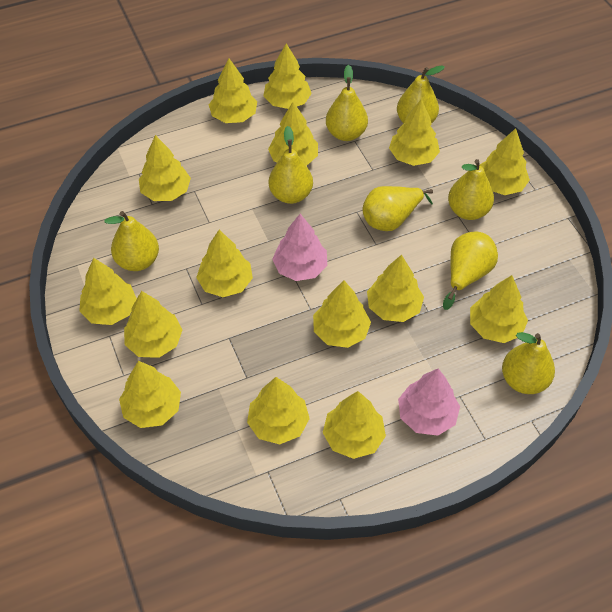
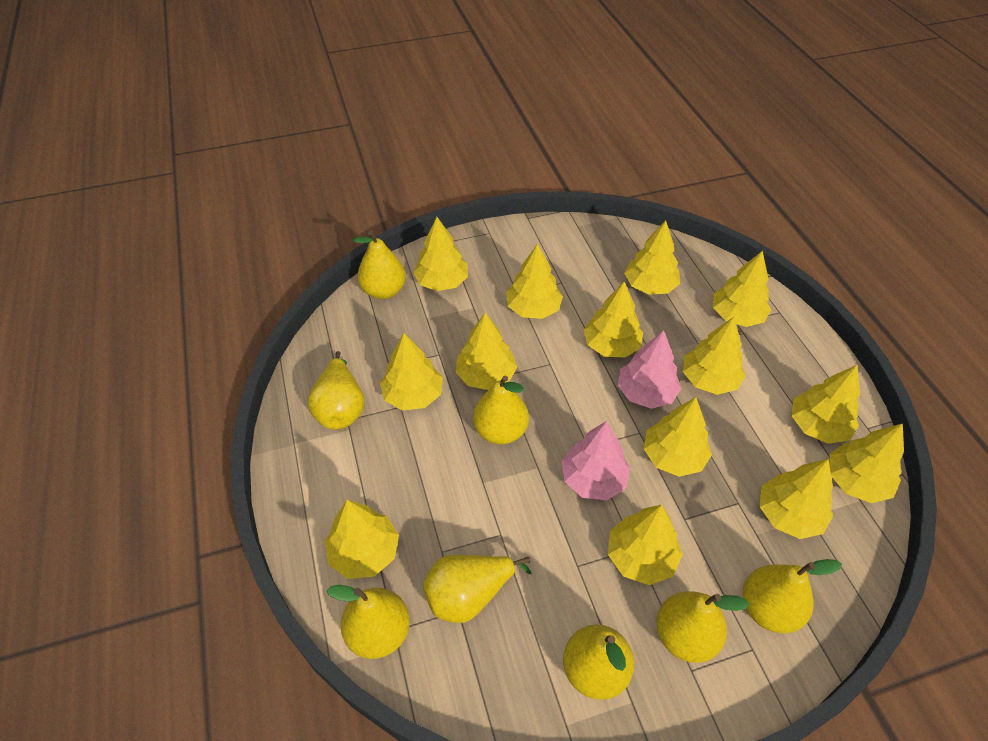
yellow tree: [79,258,137,325] [119,361,181,428] [124,291,182,358] [139,135,191,201] [196,230,253,297] [209,58,257,123] [247,377,310,444] [263,44,312,109] [268,102,318,166] [313,280,371,348] [323,391,386,459] [367,254,424,322] [389,99,440,166] [470,275,528,343] [480,128,530,195] = 15 -> [325,500,399,579] [380,333,443,410] [413,217,468,291] [456,313,517,390] [506,244,563,319] [583,282,643,358] [608,505,683,585] [624,221,680,295] [644,397,712,477] [683,317,746,395] [713,251,771,327] [760,459,833,539] [791,365,860,444] [829,423,904,503] = 14

